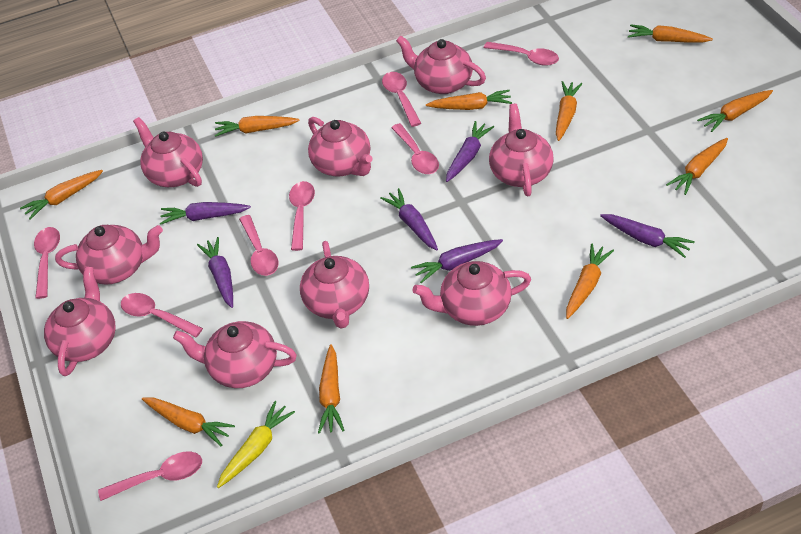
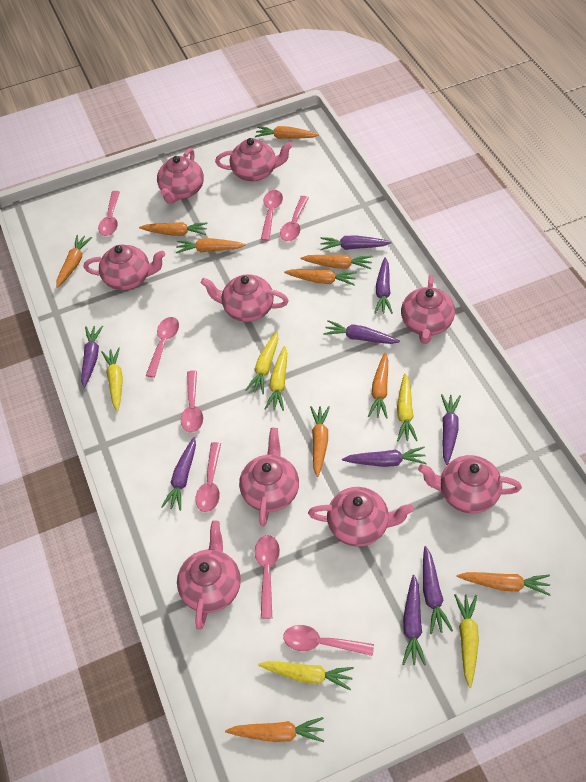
purple carrot: [160,202,251,225] [197,237,233,308] [380,188,438,250] [411,239,503,283] [446,121,494,182] [600,214,695,258] = 6 -> [81,326,103,388] [161,437,196,511] [320,235,391,250] [323,320,400,344] [342,447,427,467] [374,257,393,314] [402,575,426,666] [423,546,453,634] [441,394,461,465] = 9
yellow carrot: [217,401,295,488] = 1 -> [101,347,123,412] [245,331,279,394] [258,661,354,691] [265,346,287,411] [397,373,418,441] [454,594,479,688] = 6

